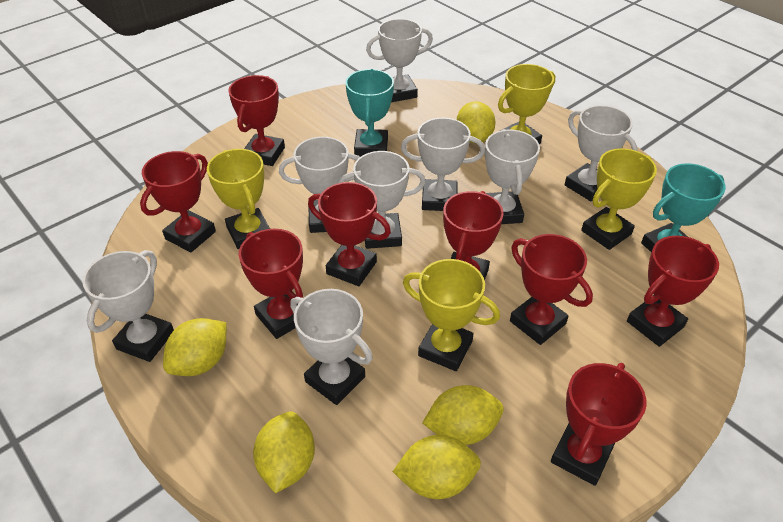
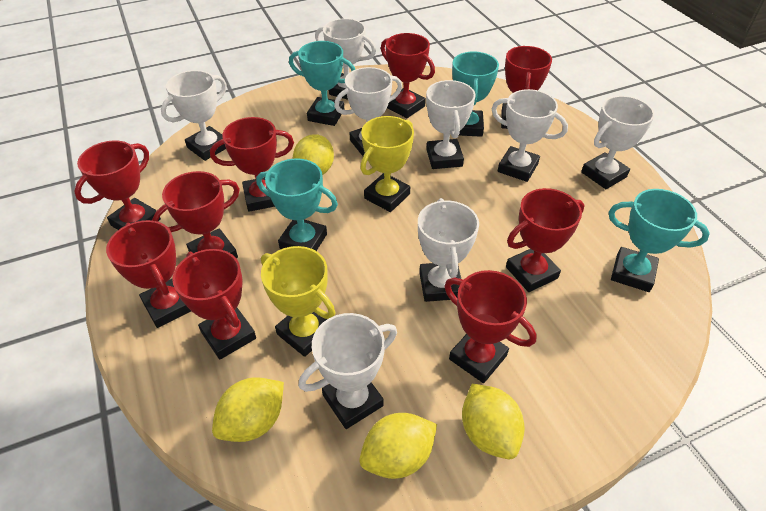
red trophy: [140,151,216,253] [228,75,285,166] [239,229,303,339] [308,182,391,286] [443,191,504,281] [510,234,593,345] [551,363,647,486] [627,236,719,347] = 8 -> [74,140,161,230] [106,220,191,328] [152,171,240,258] [172,249,256,359] [210,117,294,212] [381,33,435,118] [444,270,537,383] [501,46,552,129] [506,188,584,292] = 9
turquoise trophy: [346,69,394,157] [641,163,726,252] = 2 -> [256,159,338,251] [289,41,355,126] [452,52,499,137] [609,189,710,292] = 4
yellow lemon: [163,318,227,376] [253,411,315,493] [393,435,481,499] [422,385,504,445] [457,101,496,143] = 5 -> [212,377,284,442] [293,134,334,175] [359,413,437,479] [462,384,525,459] = 4
yellow trophy: [207,149,270,249] [403,259,500,371] [498,64,555,145] [581,148,657,250] = 4 -> [261,246,336,357] [360,116,414,212] = 2

